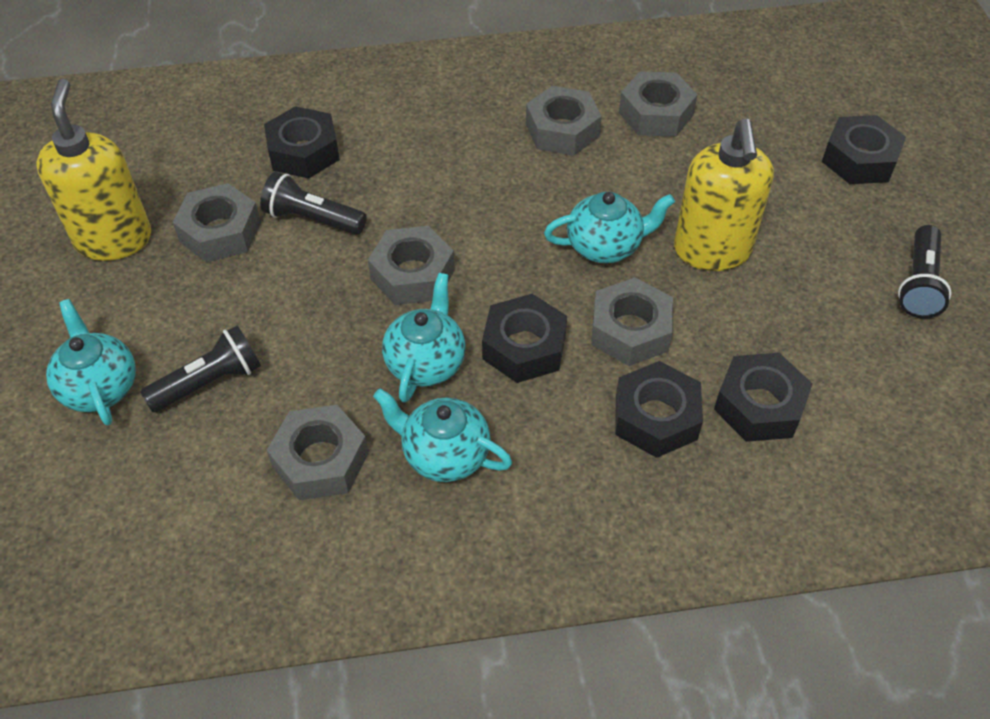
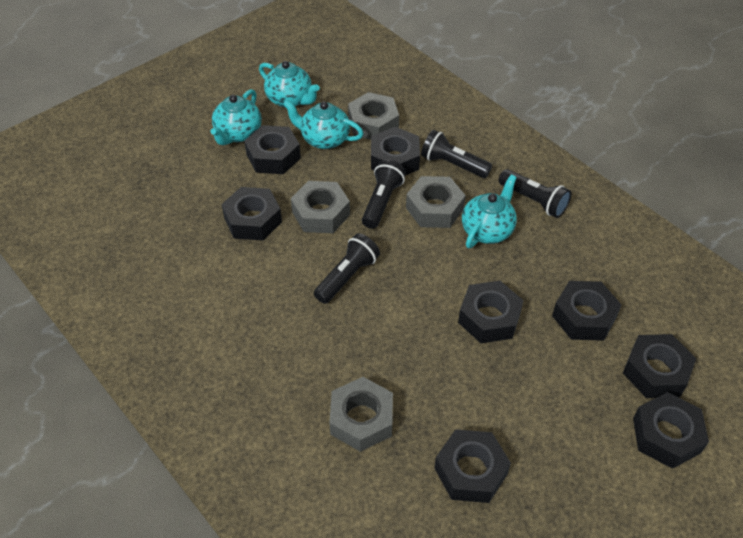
black flashlight: [140,325,261,412] [260,172,367,235] [898,225,951,319] = 3 -> [314,233,380,304] [362,159,406,229] [421,130,492,178] [499,169,572,218] = 4
black nut: [264,106,340,179] [482,294,567,383] [615,361,703,458] [714,353,813,442] [822,115,906,184] = 5 -> [221,187,282,241] [244,125,301,174] [371,127,420,175] [434,429,511,503] [458,281,524,343] [552,281,622,341] [623,334,696,398] [633,392,709,469] = 8
grey nut: [173,183,261,262] [267,405,369,501] [368,226,455,305] [526,86,602,156] [591,277,673,366] [619,71,697,137] = 6 -> [291,181,350,233] [329,377,393,452] [348,92,399,140] [406,176,466,228] = 4
yellow soap dispenser: [36,79,151,261] [674,119,774,271] = 2 -> none = 0

